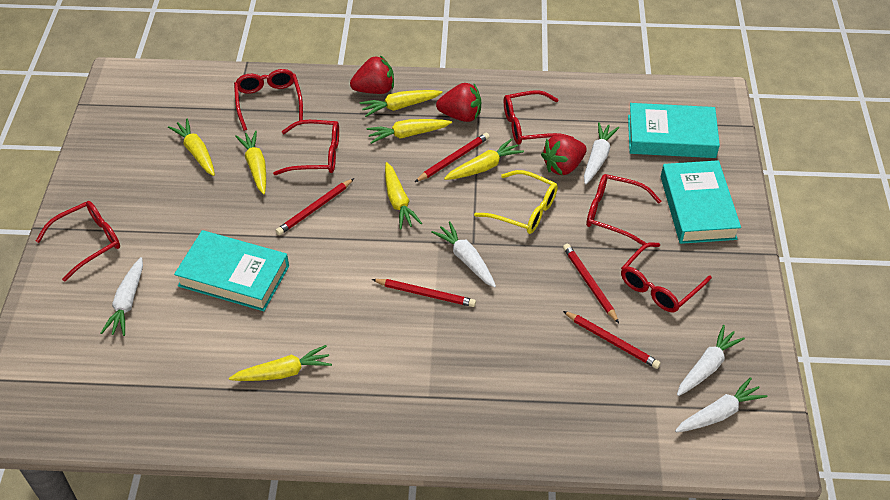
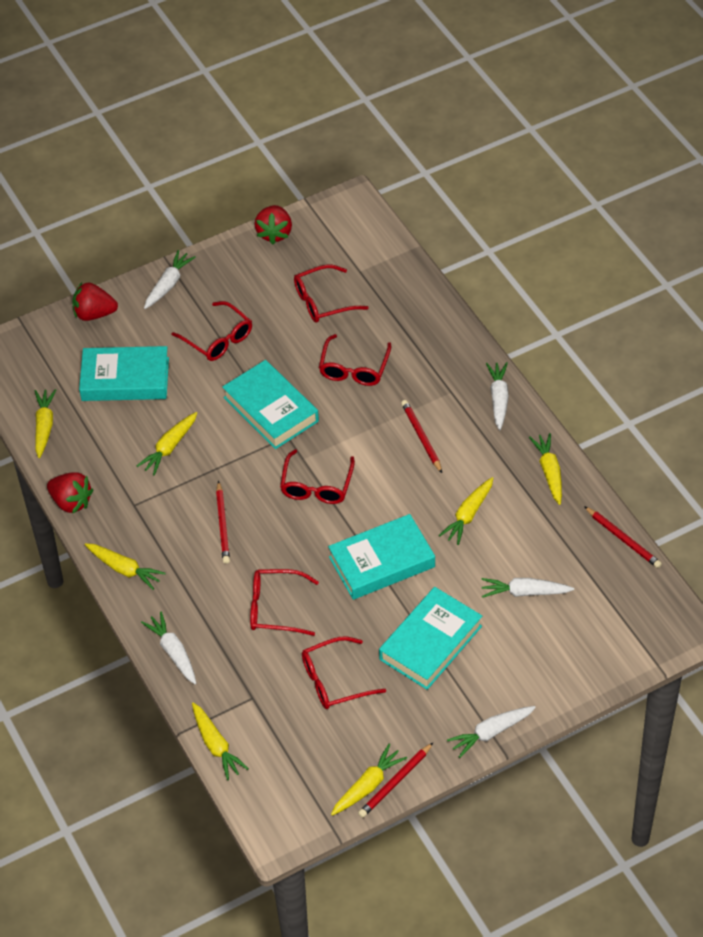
red pencil: [276,178,354,235] [372,279,476,307] [415,133,490,182] [563,244,619,323] [563,311,661,369] = 5 -> [216,481,230,564] [358,742,434,818] [401,400,442,473] [584,506,662,568] = 4
turquoise book: [174,230,289,311] [628,103,720,158] [661,160,741,244] = 3 -> [79,346,169,401] [222,360,319,449] [328,514,435,600] [379,587,482,690] = 4
yellow glasses: [474,170,558,234] = 1 -> none = 0

